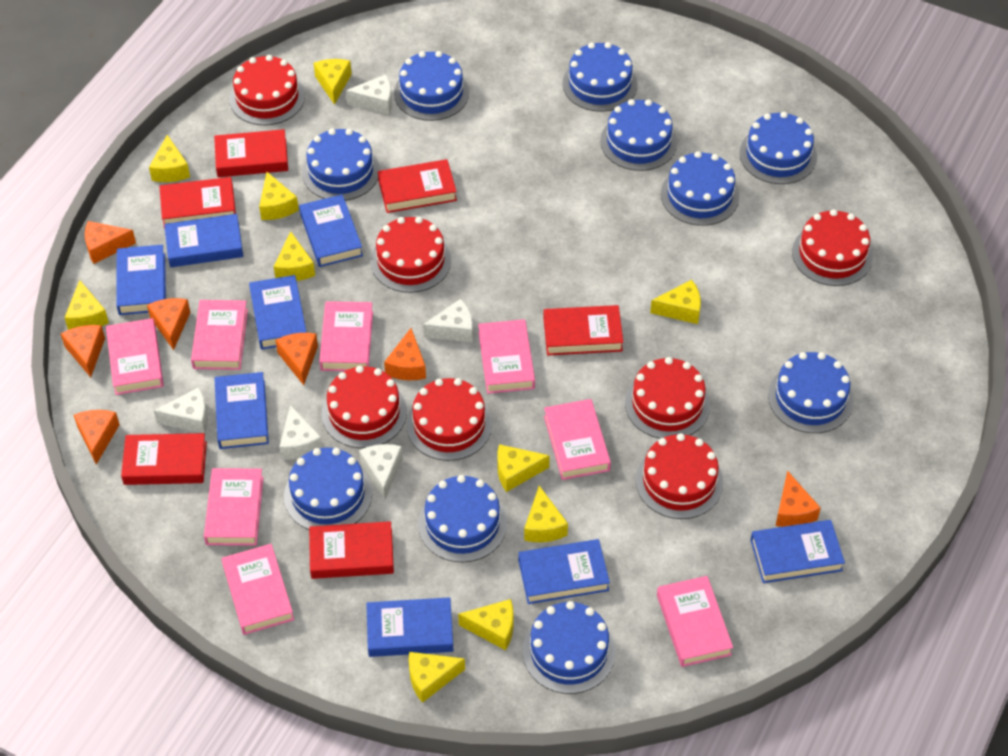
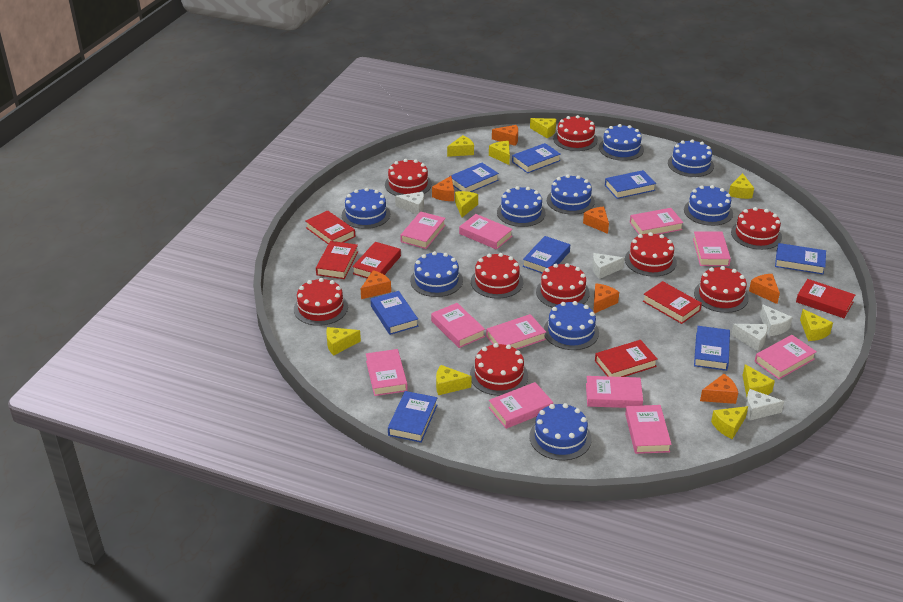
blue cake: [284,448,372,530] [302,129,380,201] [394,51,469,121] [418,475,507,562] [523,601,615,694] [562,42,637,112] [600,99,677,171] [661,151,740,226] [740,112,817,184] [768,352,854,433] = 10 -> [342,188,390,229] [410,251,463,297] [497,186,546,227] [529,403,592,460] [544,301,599,350] [547,174,595,215] [599,124,644,161] [668,139,714,177] [684,185,733,226] = 9
pink book: [106,318,164,395] [191,300,248,370] [204,468,264,546] [221,544,294,635] [319,301,373,371] [478,319,535,394] [544,399,611,480] [657,576,733,667] = 8 -> [366,349,408,396] [400,211,446,249] [431,303,485,348] [459,214,513,250] [486,314,546,349] [489,382,553,429] [586,376,643,408] [625,405,672,454] [630,208,684,235] [693,231,731,266] [754,335,817,379] = 11
red cake: [229,55,305,125] [322,366,407,448] [371,217,451,293] [406,378,492,461] [625,357,710,439] [635,433,723,519] [792,209,873,286] = 7 -> [294,278,348,326] [385,159,432,196] [470,343,528,396] [471,253,523,299] [536,263,590,308] [553,115,598,151] [625,232,677,277] [694,266,749,313] [731,207,782,250] = 9

